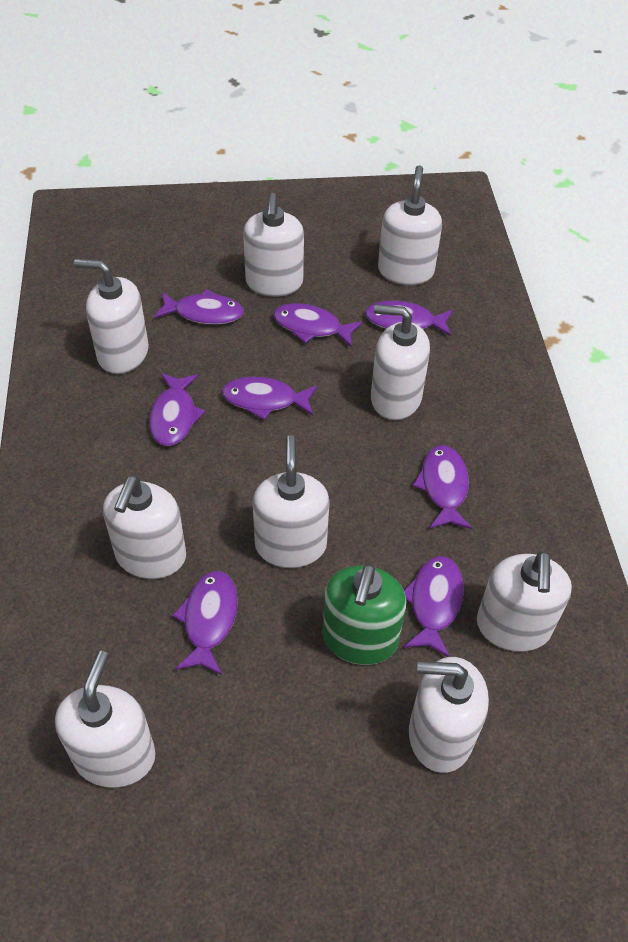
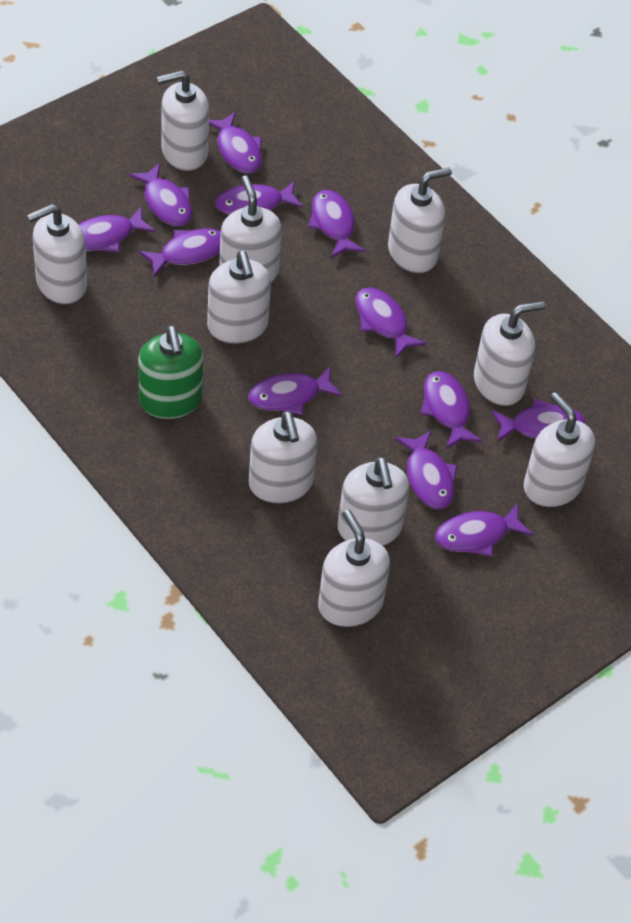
purple fish: [149,373,205,446] [154,289,244,325] [172,571,238,675] [222,377,317,420] [273,303,363,347] [365,300,453,336] [404,556,464,657] [413,445,472,529] = 8 -> [78,206,155,252] [129,163,192,226] [139,228,221,277] [209,112,262,173] [215,181,303,215] [248,367,342,415] [308,190,365,258] [356,287,427,358] [395,430,457,509] [420,371,482,449] [435,503,532,557] [491,399,586,442] = 12
white soap dispenser: [55,651,156,788] [74,259,149,374] [103,475,186,579] [243,193,304,297] [253,435,330,568] [371,304,430,420] [378,165,442,285] [409,657,489,773] [477,551,572,652] = 9 -> [27,204,87,304] [157,70,210,171] [207,251,271,344] [219,176,282,282] [249,411,317,503] [318,509,390,627] [337,457,409,546] [388,167,452,273] [474,301,545,406] [524,392,595,507] = 10

